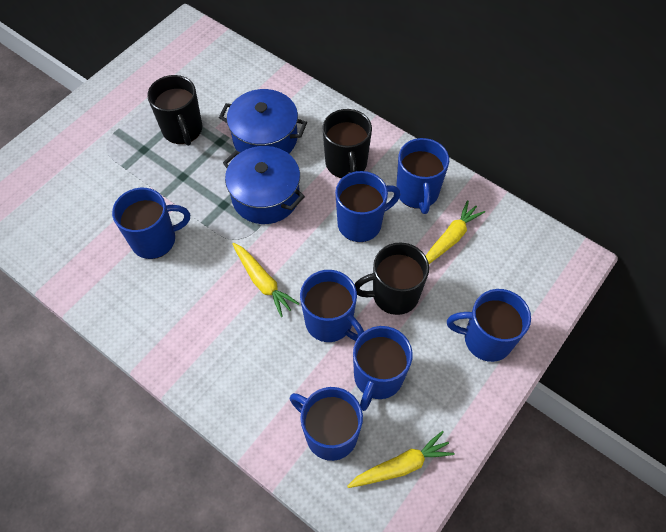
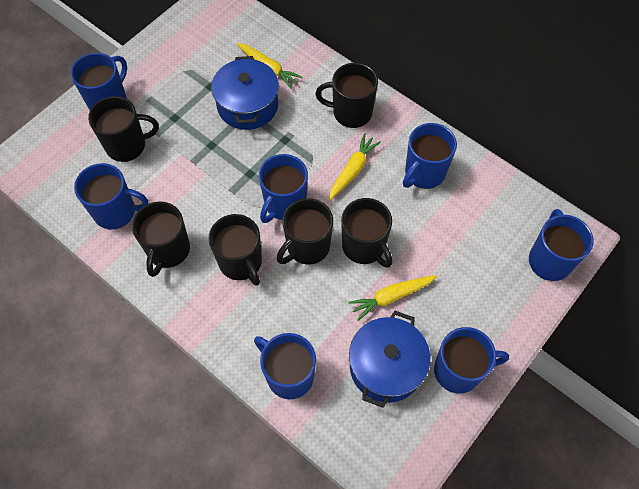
black mug: [147,75,202,146] [323,109,372,178] [355,242,429,315] = 3 -> [88,96,159,162] [132,201,190,277] [208,214,262,286] [277,198,333,265] [315,63,378,128] [341,198,392,268] = 6

